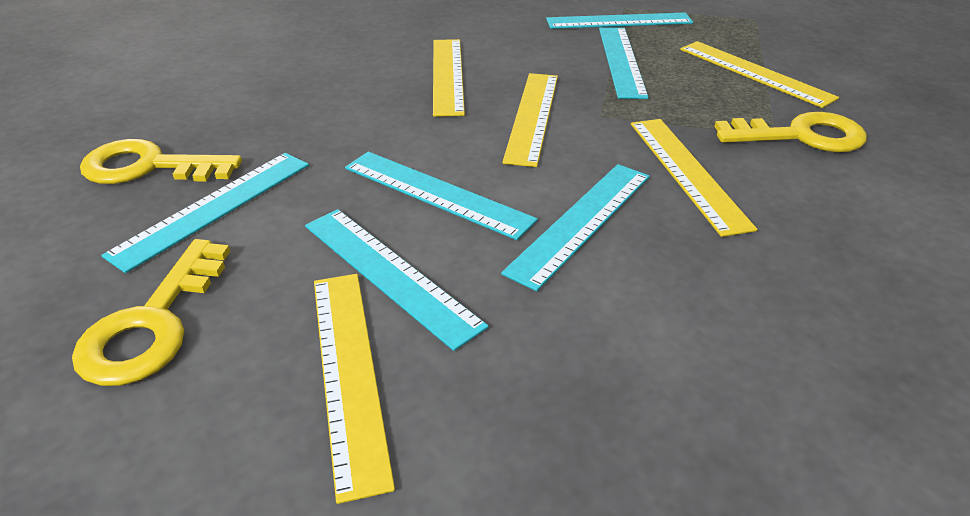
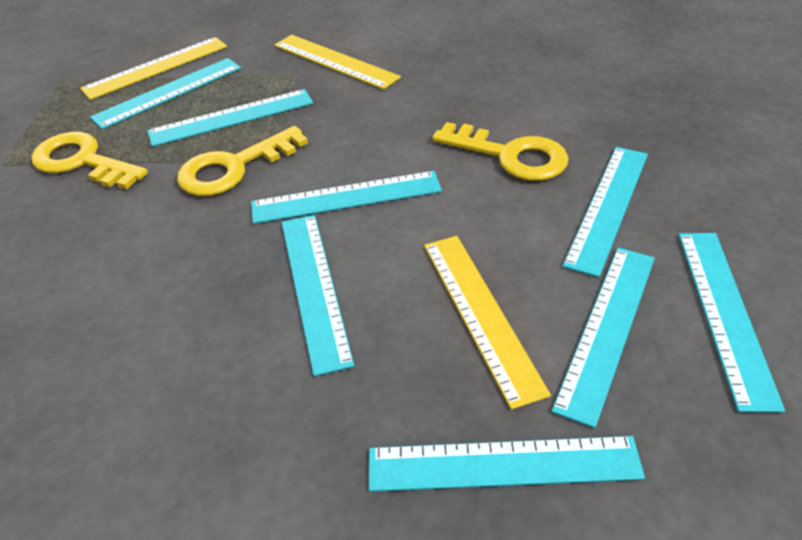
turquoise ruler: [101,153,309,273] [305,209,489,351] [345,152,538,240] [501,164,650,291] [546,12,693,29] [599,27,649,99] = 6 -> [90,58,241,129] [147,89,313,147] [251,171,442,224] [282,215,354,376] [369,436,645,492] [552,248,655,428] [563,147,648,277] [679,233,785,413] = 8
yellow ruler: [314,274,395,504] [433,39,465,117] [502,73,558,167] [631,119,757,237] [680,41,839,108] = 5 -> [80,37,227,100] [274,35,401,90] [424,236,551,410] = 3

